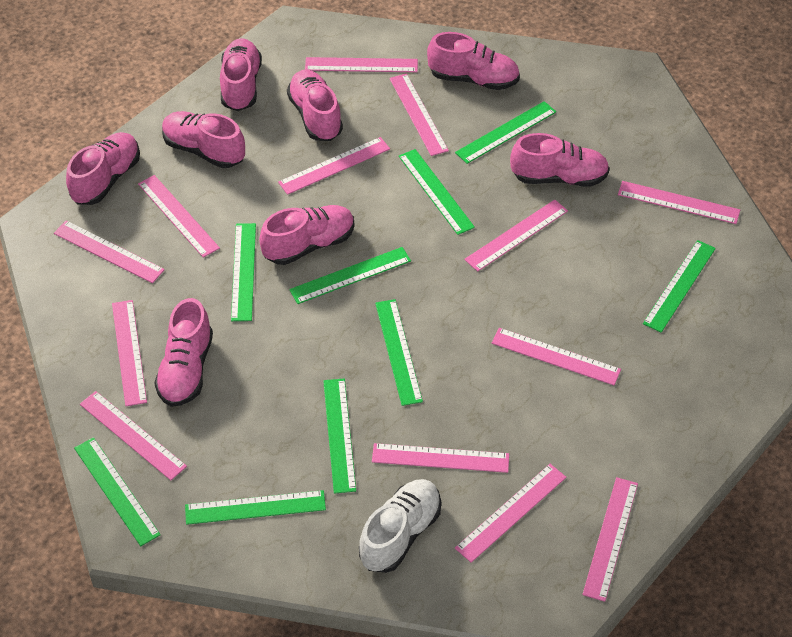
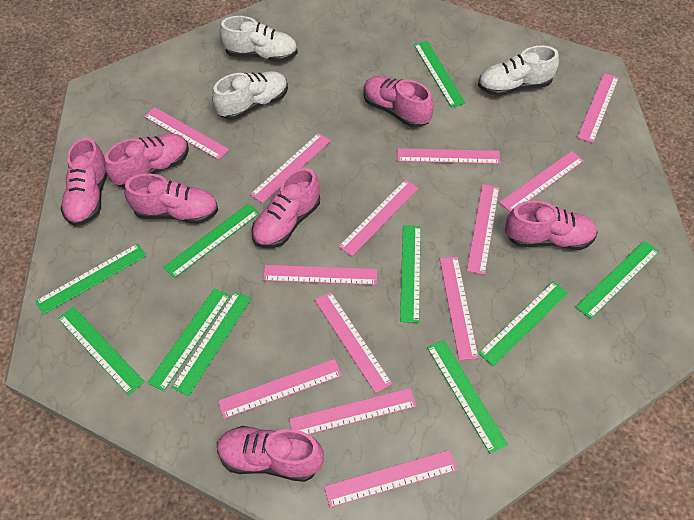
green ruler: [74,437,161,546] [185,490,326,525] [231,223,256,321] [289,247,411,304] [323,379,356,494] [375,299,423,406] [399,149,475,235] [455,101,556,164] [643,240,716,333] = 9 -> [35,243,146,315] [58,307,145,395] [147,288,230,392] [163,203,260,278] [172,292,251,396] [400,225,421,323] [414,41,465,108] [427,340,508,454] [478,281,568,366] [576,241,659,319] = 10
pink shoe: [66,132,140,205] [154,298,213,407] [162,111,245,168] [220,38,262,111] [259,205,354,265] [287,70,343,141] [427,32,520,90] [510,133,610,187] = 8 -> [60,137,107,226] [104,133,189,188] [125,173,218,224] [217,426,324,482] [251,168,320,248] [364,76,434,128] [505,200,598,250] = 7
white shoe: [359,479,441,573] = 1 -> [212,71,288,120] [220,16,298,62] [478,45,559,96] = 3

